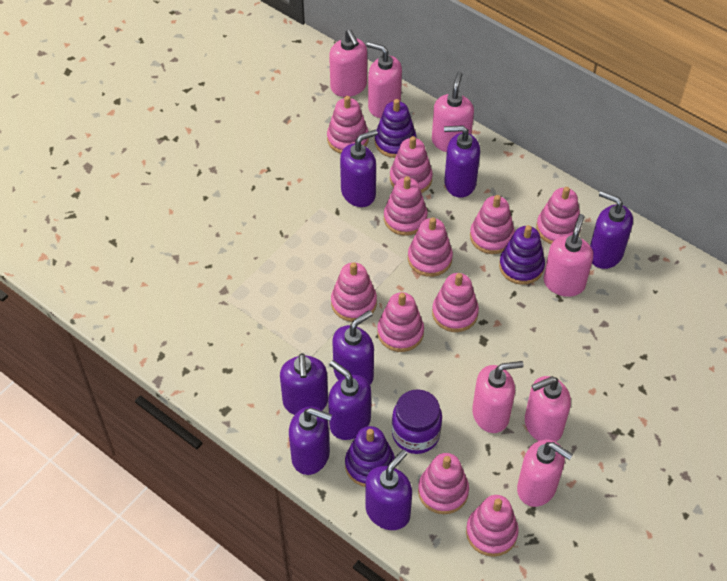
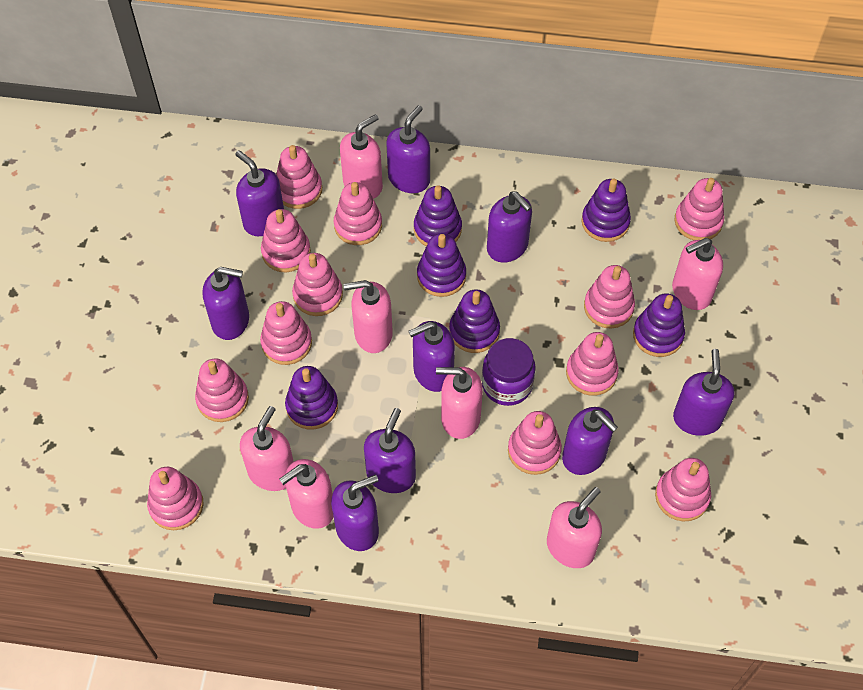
pink stacking toy: [327,96,369,154] [331,262,377,322] [377,292,424,352] [384,176,428,236] [390,136,433,193] [408,217,453,277] [418,453,469,514] [432,273,479,332] [466,495,519,557] [470,195,515,254] [536,187,581,244] = 11 -> [147,467,204,530] [195,358,249,422] [260,301,312,365] [261,209,311,272] [276,145,322,209] [292,253,343,316] [334,182,382,245] [508,411,562,475] [566,332,619,396] [584,265,635,329] [655,458,711,521] [674,178,724,240] = 12
purple soap dispenser: [280,353,328,415] [289,406,332,475] [328,360,371,440] [332,310,374,384] [340,129,378,207] [366,450,412,530] [444,125,480,198] [590,191,633,269] = 8 -> [202,267,249,340] [235,150,284,236] [331,475,379,551] [364,408,416,493] [386,105,430,193] [409,321,455,392] [487,191,532,263] [562,407,618,475] [673,349,735,436] = 9
purple stacking toy: [345,426,395,487] [375,99,416,158] [499,225,545,285] = 3 -> [285,366,338,429] [414,185,462,246] [417,233,466,297] [449,289,500,353] [582,178,631,242] [633,293,685,357] = 6

